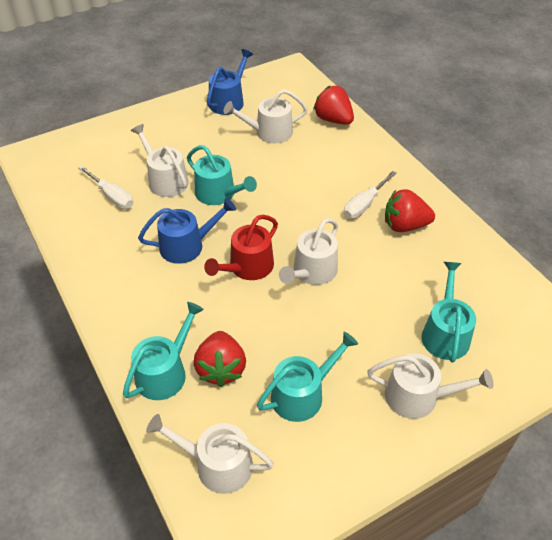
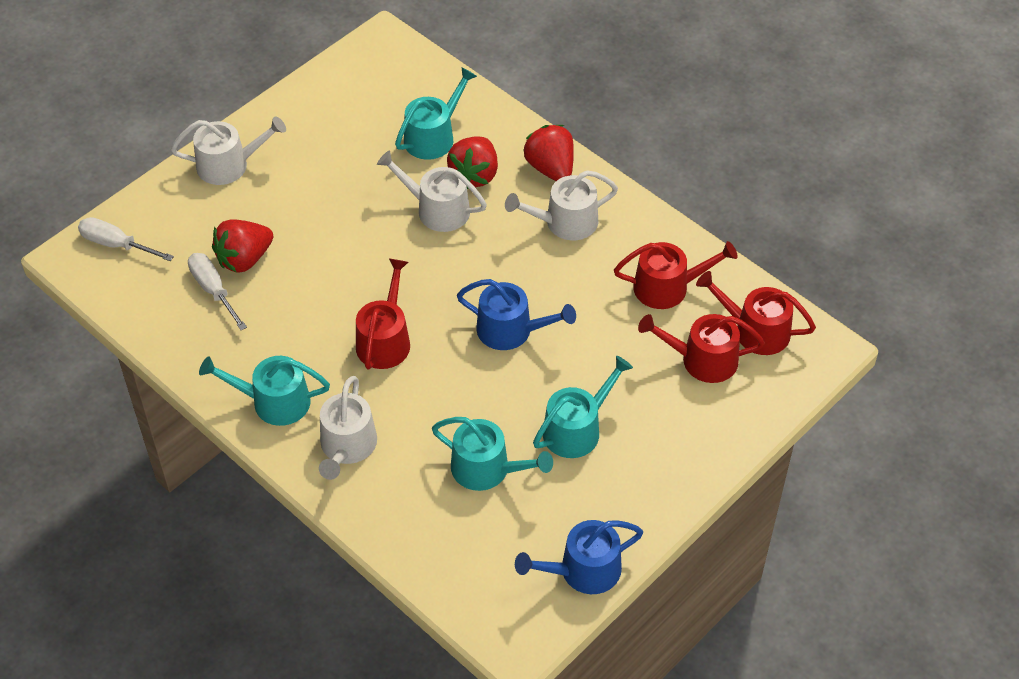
red watering can: [204,214,278,280] = 1 -> [356,259,410,370] [614,241,738,309] [638,314,765,383] [696,271,816,355] = 4
white watering can: [131,124,188,197] [146,414,274,494] [223,89,308,143] [279,218,338,285] [367,353,494,419] = 5 -> [171,116,286,185] [319,376,377,480] [377,150,487,232] [505,170,618,240] = 4

